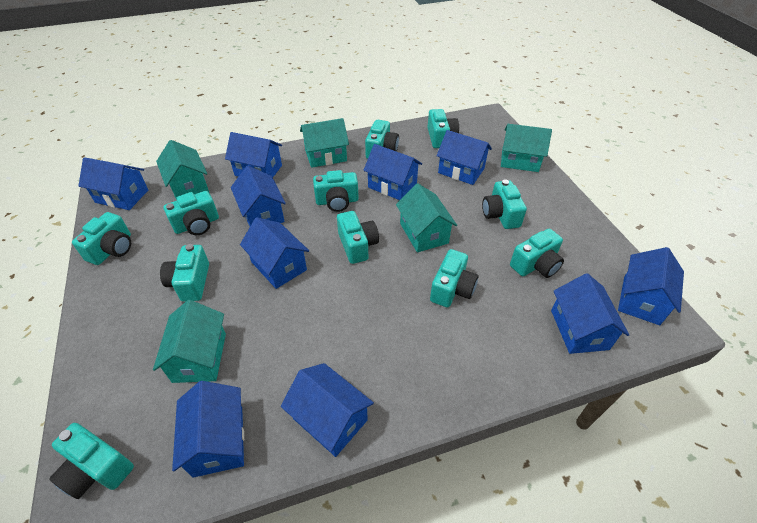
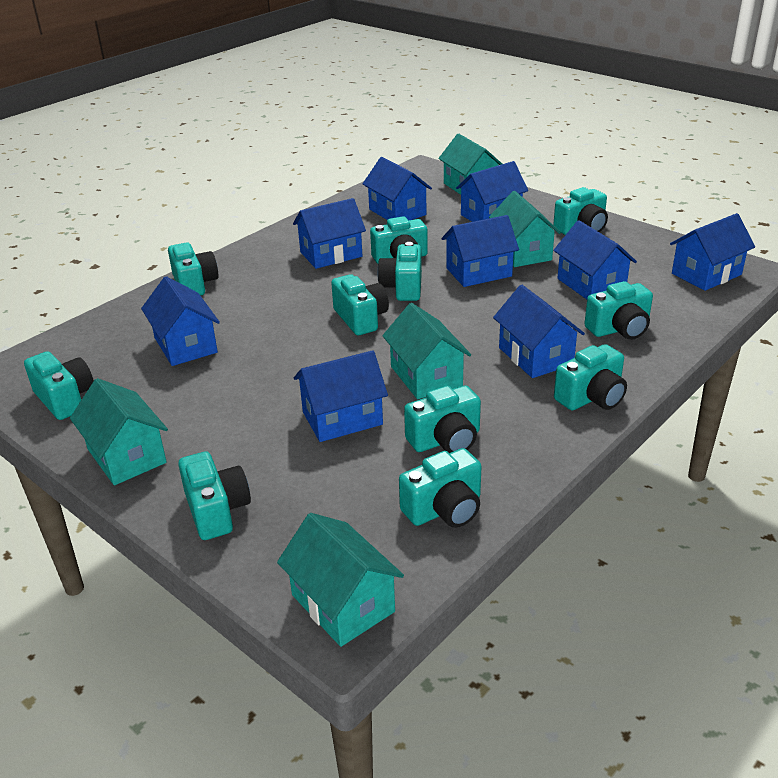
blue house: [79,157,148,210] [172,381,244,478] [225,132,282,177] [231,166,286,226] [240,217,309,289] [281,363,374,457] [363,144,422,200] [437,130,492,185] [551,273,629,354] [618,247,684,325] = 10 -> [141,276,220,366] [293,198,366,269] [294,350,388,442] [363,157,432,221] [442,215,519,287] [456,161,528,222] [493,285,585,378] [553,220,637,299] [670,213,755,291] = 9

